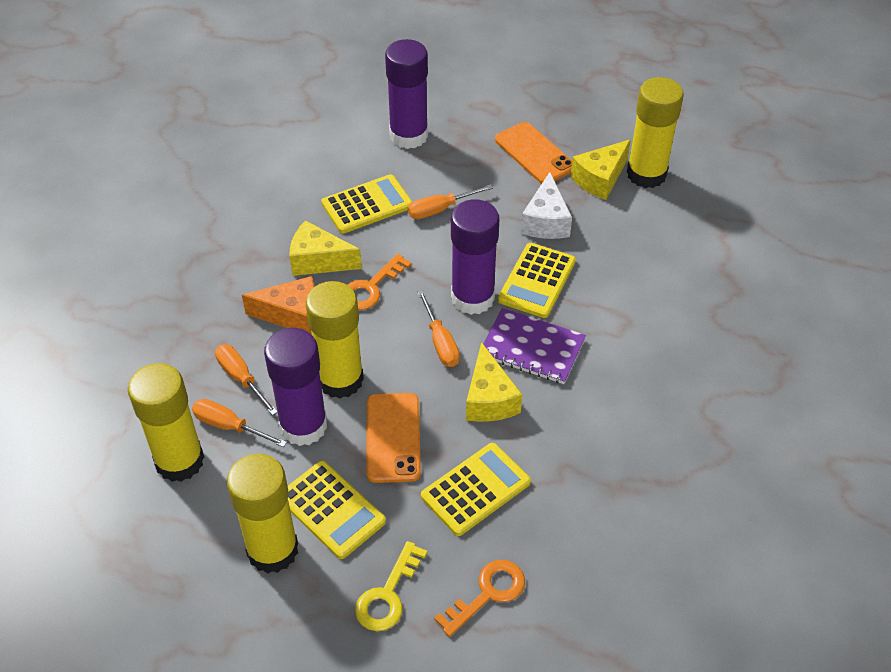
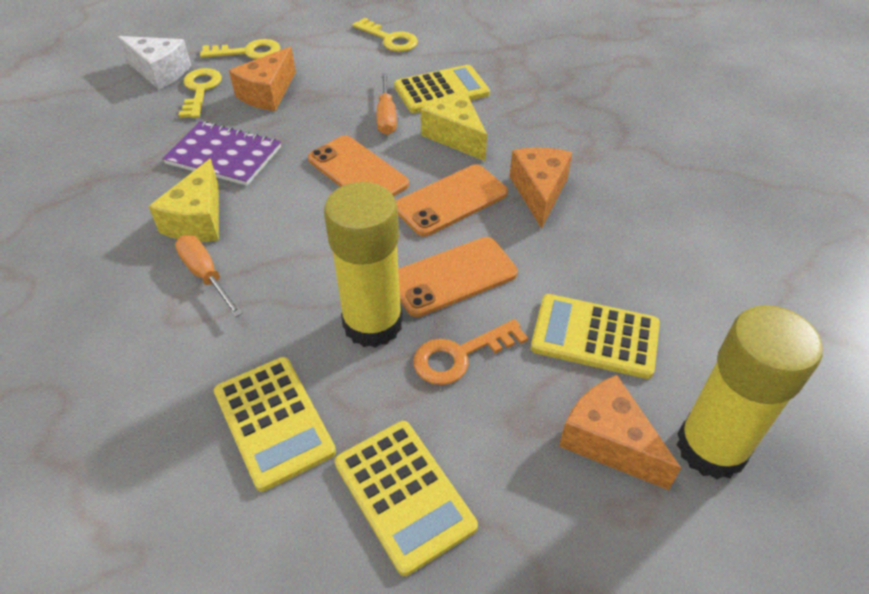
orange cheese: [242,276,314,334] = 1 -> [229,47,296,111] [510,147,572,229] [559,375,681,490] = 3
orange key: [347,254,412,310] [434,560,525,637] = 2 -> [413,319,528,385] = 1
orange phone: [366,393,421,483] [495,122,572,184] = 2 -> [308,135,409,197] [396,164,508,236] [398,237,518,317] = 3
orange screwdriver: [192,399,287,447] [215,344,278,415] [408,184,493,219] [418,290,460,367] = 4 -> [175,235,243,317] [377,73,397,135] = 2
purple glue stick: [264,328,327,446] [385,39,428,149] [451,199,499,315] = 3 -> none = 0
yellow cheese: [290,220,362,276] [466,342,522,422] [570,140,631,200] = 3 -> [148,159,219,242] [421,91,487,161] = 2
yellow glue stick: [128,363,204,482] [227,454,298,574] [306,281,364,399] [627,77,684,188] = 4 -> [324,182,403,348] [677,305,823,479] = 2
yellow key: [355,541,427,631] = 1 -> [179,68,222,118] [200,39,281,59] [352,18,418,52] = 3

